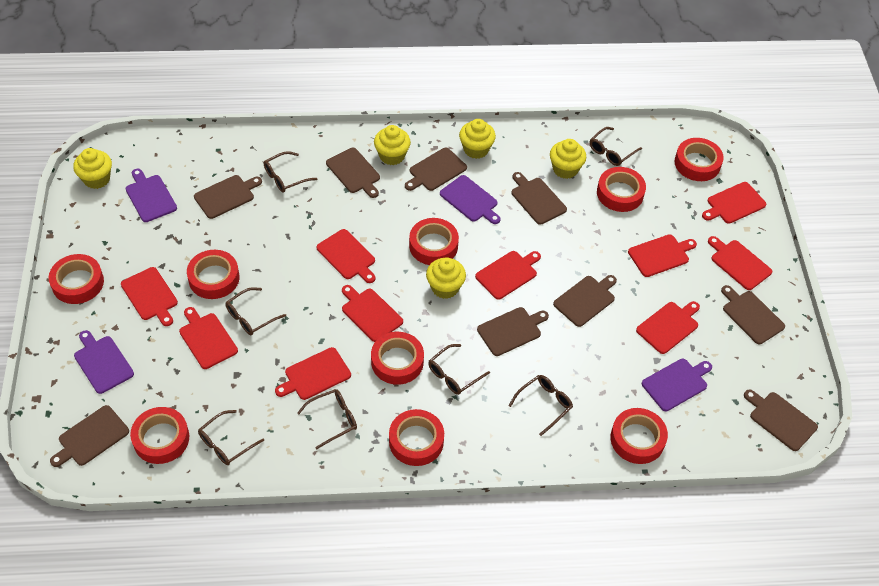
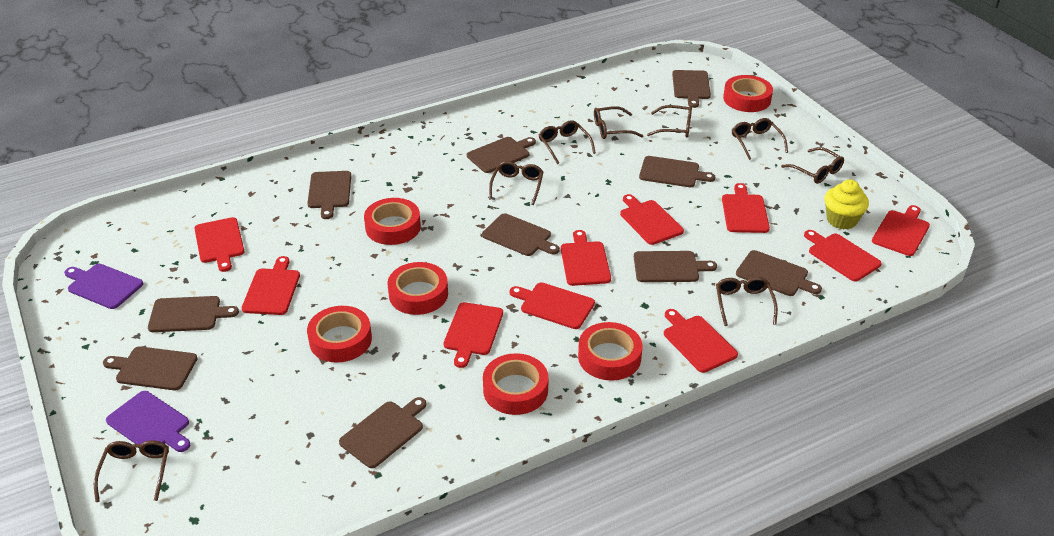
brown cutting board: [50,405,129,467] [194,175,262,219] [326,148,380,198] [405,148,467,191] [477,307,549,356] [511,172,567,225] [553,275,617,327] [721,285,785,344] [744,389,818,451] = 9 -> [103,346,198,390] [148,296,239,332] [307,171,351,219] [339,397,426,468] [467,137,536,173] [482,213,560,256] [634,251,717,282] [639,156,715,187] [672,70,711,108] [736,250,822,296] = 10
brown glasses: [198,410,264,465] [225,287,286,335] [264,151,318,192] [297,389,357,449] [428,344,490,395] [508,375,573,436] [590,127,642,166] = 7 -> [94,440,169,502] [489,161,543,205] [539,120,596,164] [594,106,643,139] [647,105,692,137] [716,277,778,326] [732,118,788,160] [781,147,844,183] = 8
purple cutting board: [74,330,134,394] [125,169,177,222] [440,175,501,224] [642,359,712,411] = 4 -> [64,264,143,309] [106,391,190,452] = 2
red tape: [49,254,104,304] [130,407,189,464] [187,250,239,299] [371,332,424,385] [389,409,444,466] [409,218,459,265] [597,167,646,212] [610,408,668,464] [674,138,724,181] = 9 -> [307,306,372,362] [364,198,421,245] [388,262,448,315] [483,353,548,415] [578,322,642,381] [723,75,773,112] = 6
yellow cupcake: [73,148,112,189] [374,125,411,165] [426,257,466,299] [459,119,496,159] [550,139,586,179] = 5 -> [824,179,869,229] = 1

